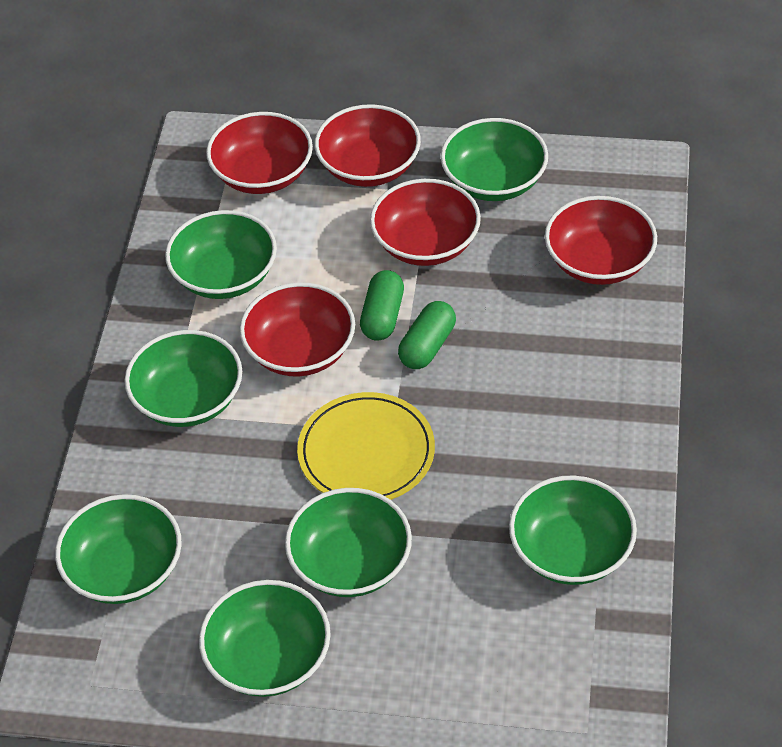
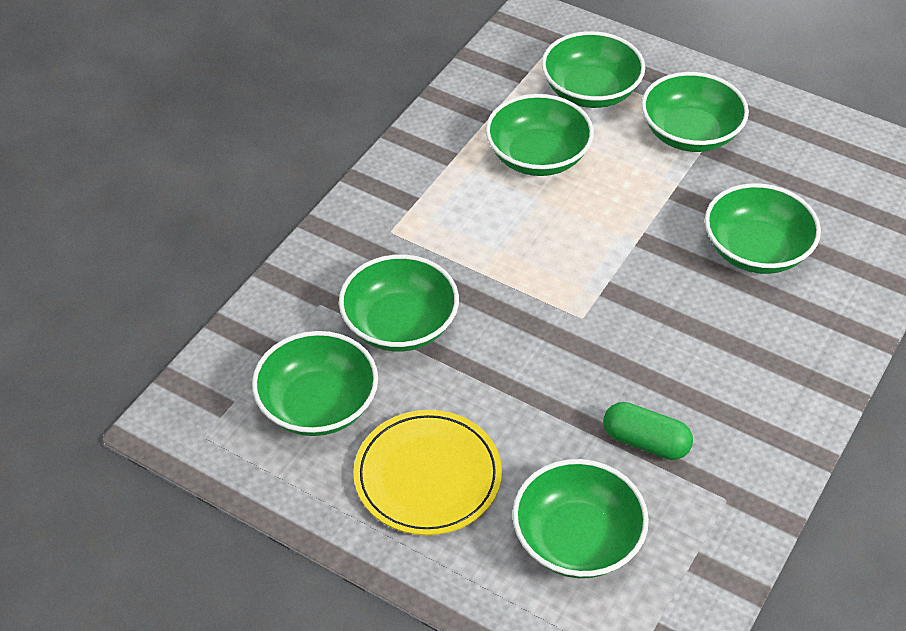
green capsule: [360,270,404,341] [398,301,456,369] = 2 -> [603,402,693,460] = 1
red bowl: [206,112,313,194] [240,282,355,377] [314,104,421,187] [370,179,481,266] [545,196,657,285] = 5 -> none = 0

